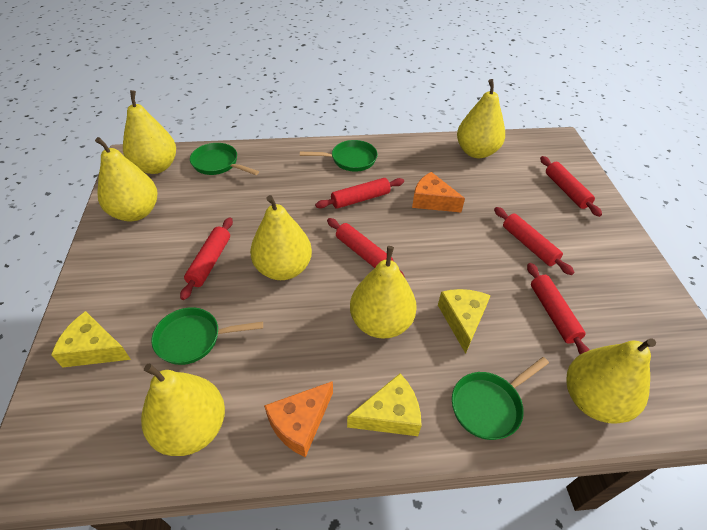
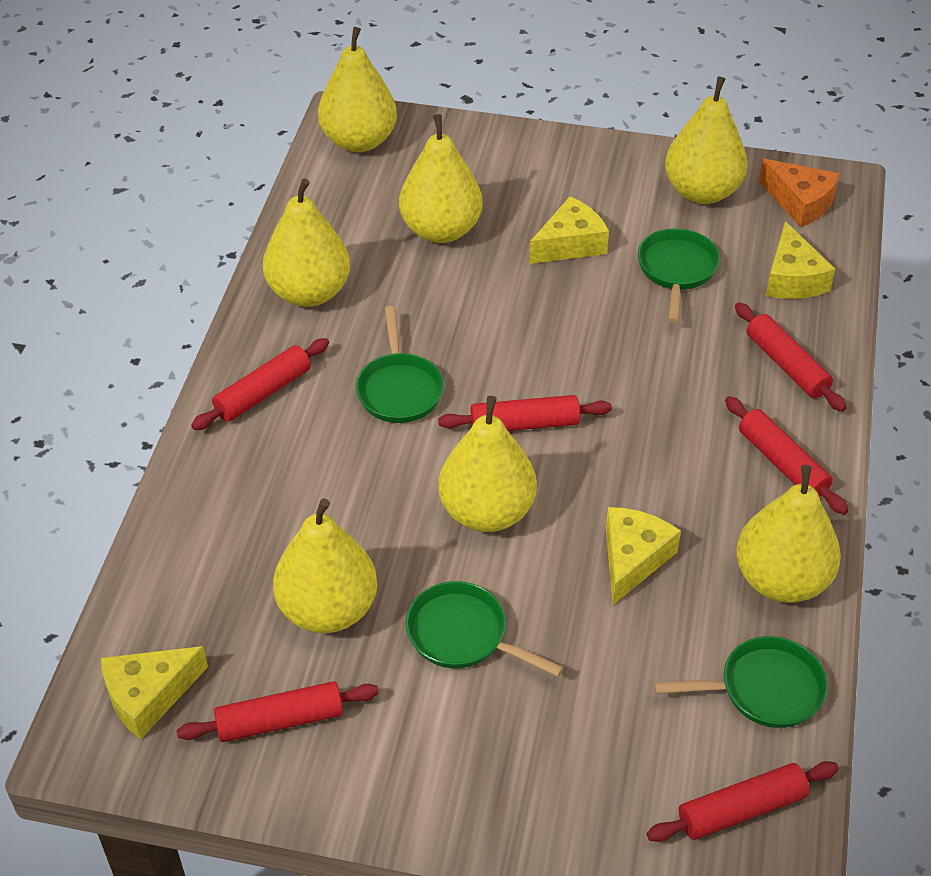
orange cheese: [264,381,333,457] [412,172,465,212] = 2 -> [759,159,840,227] = 1
yellow cheese: [51,311,131,367] [347,373,422,436] [438,289,491,354] = 3 -> [101,646,208,739] [529,196,609,264] [606,507,681,605] [766,221,835,299] = 4

